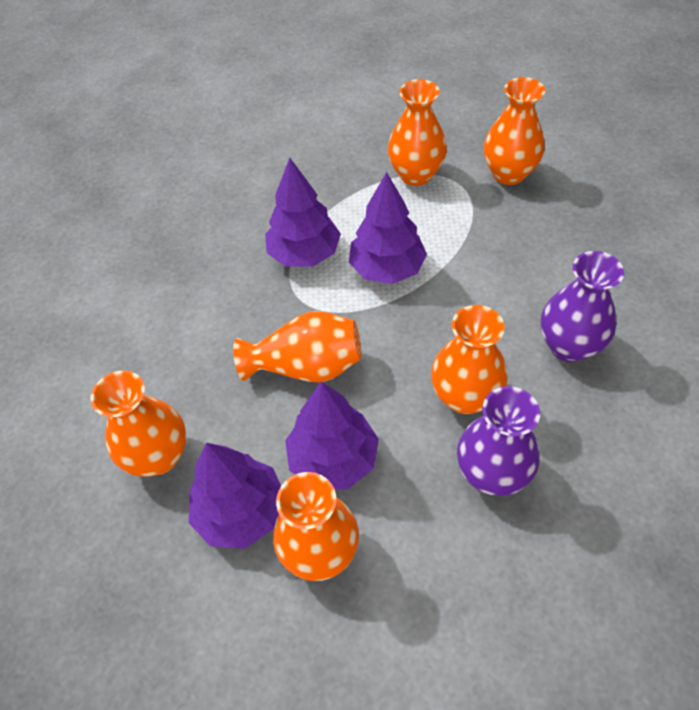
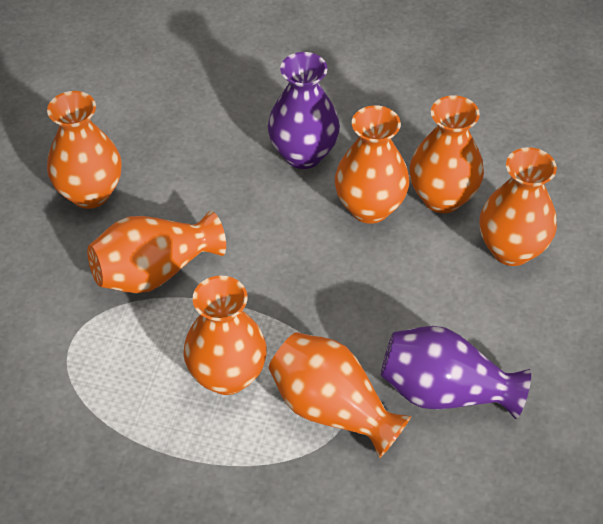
orange vase: [91,370,187,477] [233,311,362,382] [273,472,359,581] [388,79,447,186] [431,305,508,414] [484,77,545,185] = 6 -> [47,91,122,209] [87,211,226,293] [183,276,267,395] [269,332,411,459] [335,105,409,224] [409,95,484,213] [480,147,557,266] = 7
purple tree: [189,443,281,549] [265,158,341,267] [285,382,379,490] [349,172,427,284] = 4 -> none = 0

